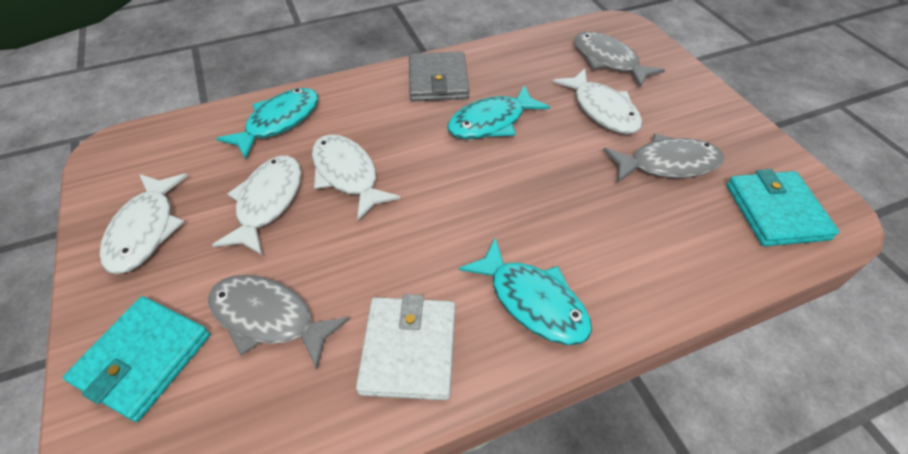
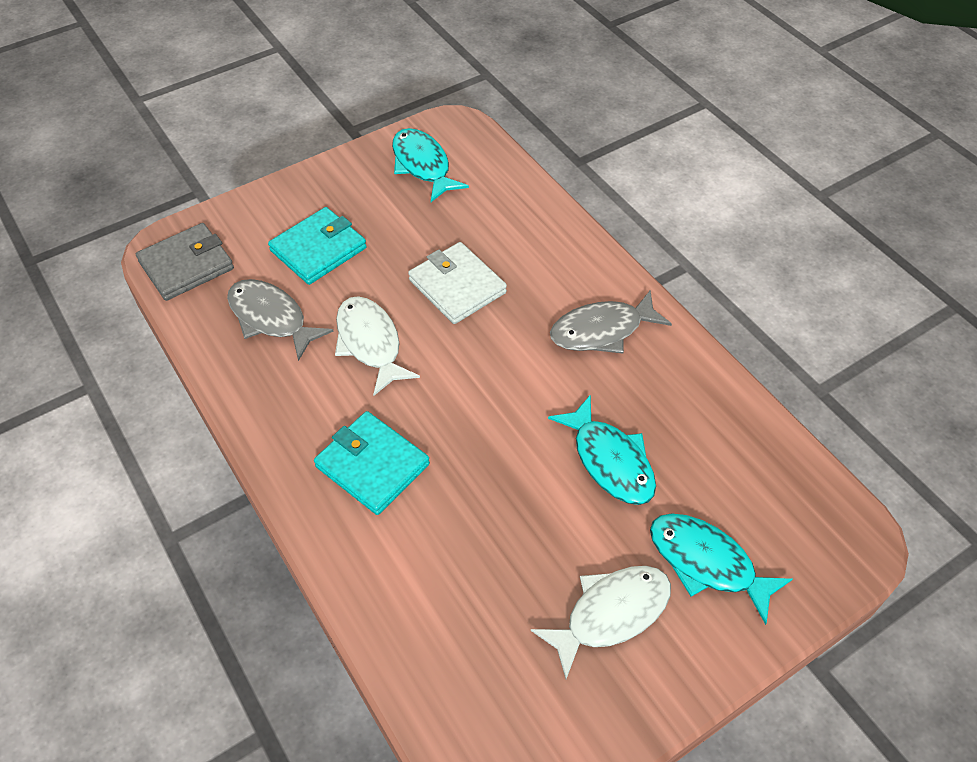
grey fish: [208,275,350,369] [575,32,665,88] [603,134,724,183] = 3 -> [227,279,334,361] [550,290,672,354] = 2
white fish: [100,174,188,274] [212,156,301,255] [312,134,401,221] [553,69,642,134] = 4 -> [335,296,420,396] [531,566,671,679] = 2

